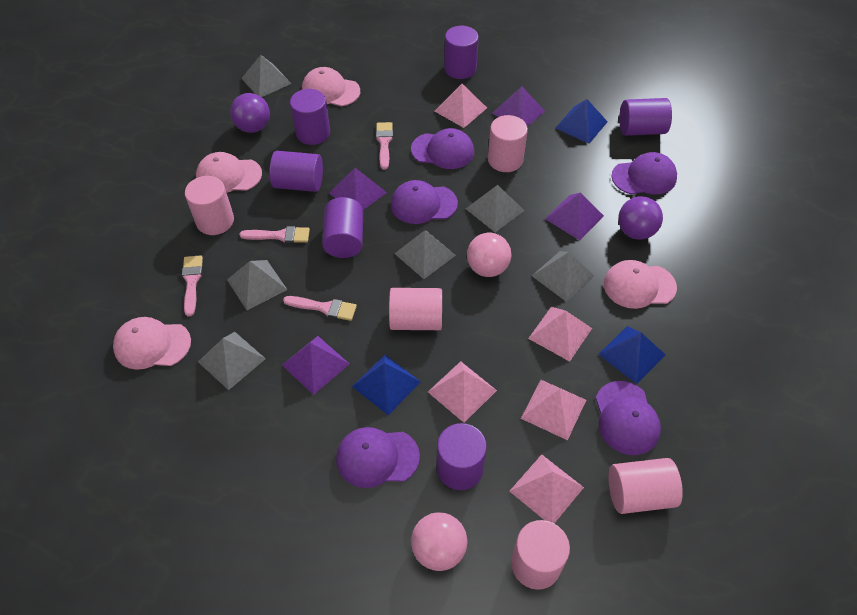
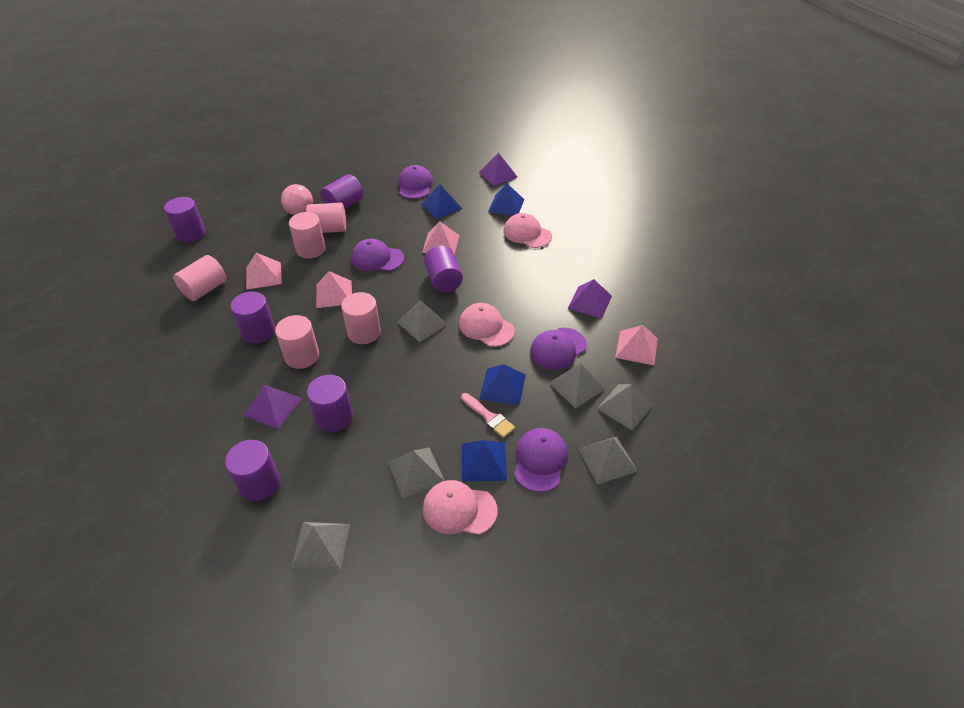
blue pyramid: [352,355,421,415] [556,99,608,144] [598,326,666,384] = 3 -> [421,184,462,219] [462,440,507,482] [479,364,526,406] [488,183,524,216] = 4
pink ball: [411,512,467,571] [467,233,511,277] = 2 -> [281,184,313,215] = 1
pink brush: [182,255,203,317] [239,226,310,243] [283,296,357,321] [376,122,393,170] = 4 -> [461,393,515,438] = 1
pink cap: [113,317,191,370] [196,152,262,193] [302,67,360,106] [604,260,677,309] = 4 -> [423,480,498,535] [459,303,515,347] [504,213,552,248] = 3
pink pyramid: [428,361,497,423] [435,84,487,128] [510,454,584,523] [521,380,586,440] [528,307,592,362] = 5 -> [246,253,282,290] [316,271,352,308] [422,221,460,255] [615,325,658,365] = 4
purple ball: [230,93,270,133] [618,196,663,240] = 2 -> none = 0
purple cap: [336,427,420,488] [391,180,458,224] [411,128,474,169] [596,381,661,455] [611,152,677,194] = 5 -> [351,239,404,271] [398,165,433,199] [514,428,568,492] [530,328,587,370] = 4
purple pyramid: [282,336,349,395] [329,168,387,210] [492,87,545,126] [545,192,604,240] = 4 -> [244,385,302,429] [478,153,517,186] [567,279,612,319] = 3

